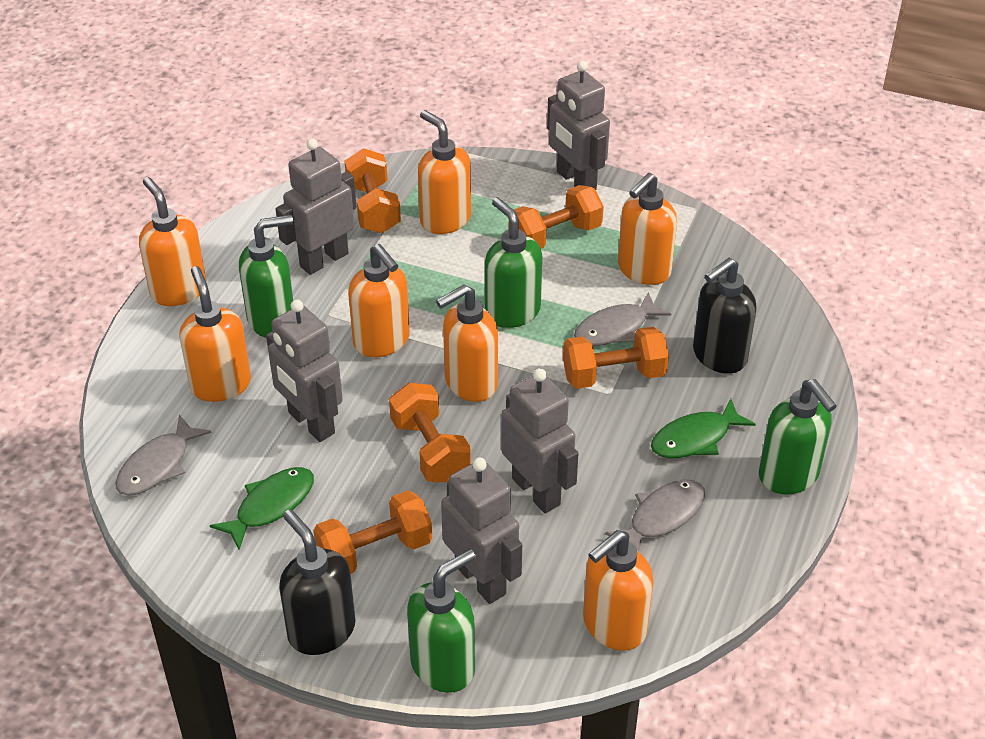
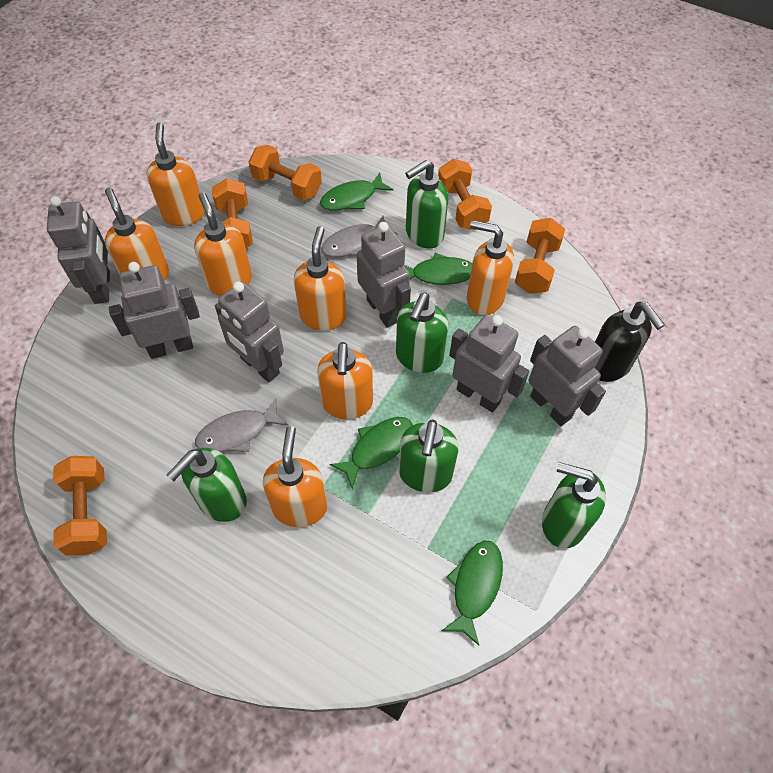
black soap dispenser: [279,509,356,655] [693,258,757,374] = 2 -> [594,302,665,382] = 1
green fish: [210,467,314,550] [651,399,756,458] = 2 -> [320,172,393,211] [329,417,413,490] [404,253,472,285] [441,541,503,645] = 4
green soap dispenser: [239,215,293,338] [407,549,476,693] [485,197,542,328] [759,379,837,494] = 4 -> [167,448,247,522] [396,293,449,373] [399,420,459,493] [405,160,448,249] [542,462,606,548] = 5
grey fish: [115,415,211,496] [574,292,671,346] [605,479,705,551] = 3 -> [195,398,289,452] [321,216,397,257] = 2
grey robot: [266,299,343,442] [276,138,356,275] [441,457,522,604] [501,368,579,513] [547,61,610,190] = 5 -> [47,196,110,304] [109,262,200,359] [215,281,284,382] [357,222,411,328] [449,314,529,412] [529,326,606,426] = 6

